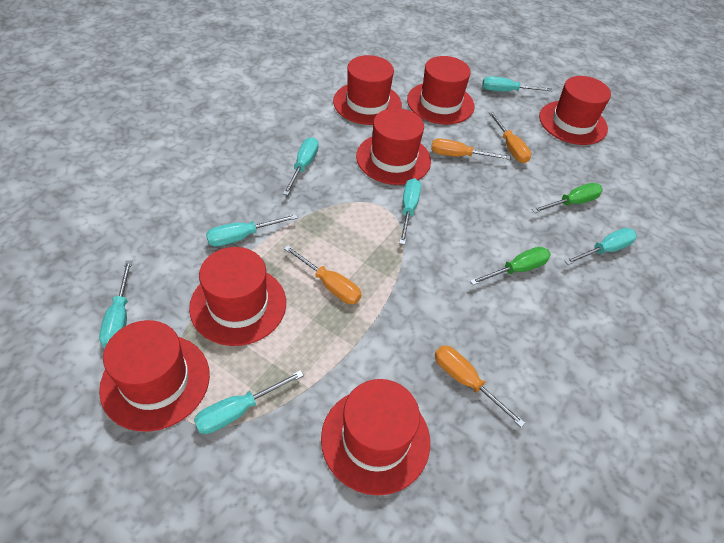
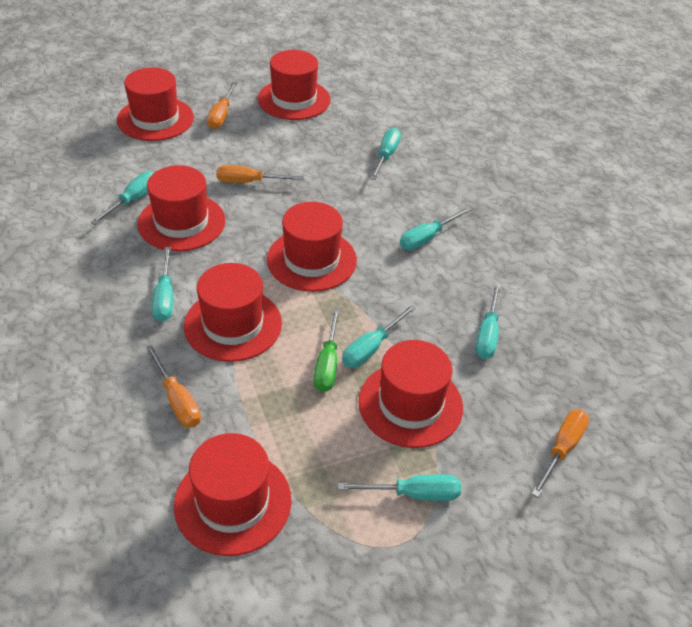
green screwdriver: [470,247,551,285] [532,183,603,213] = 2 -> [314,308,340,392] = 1

